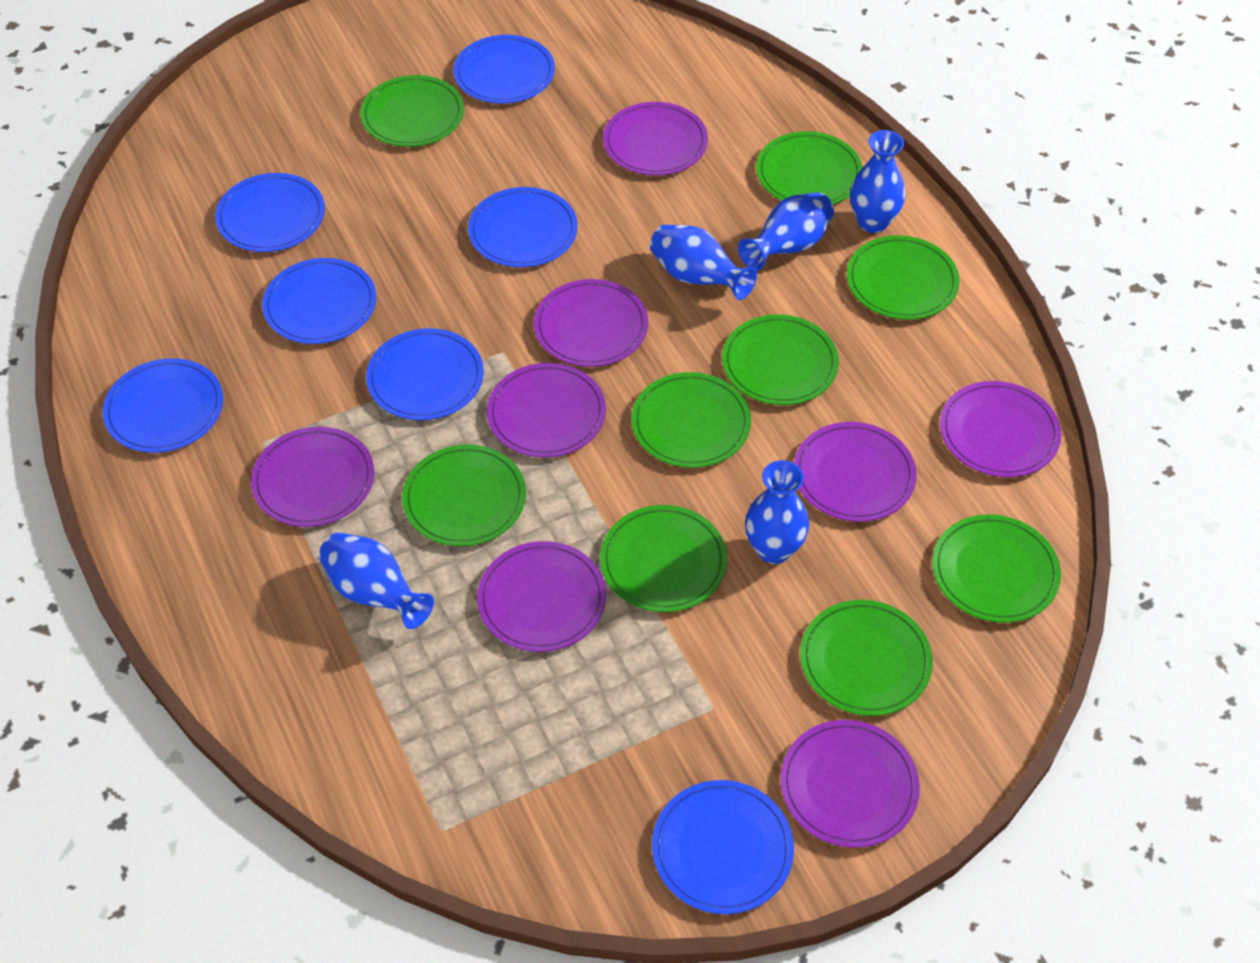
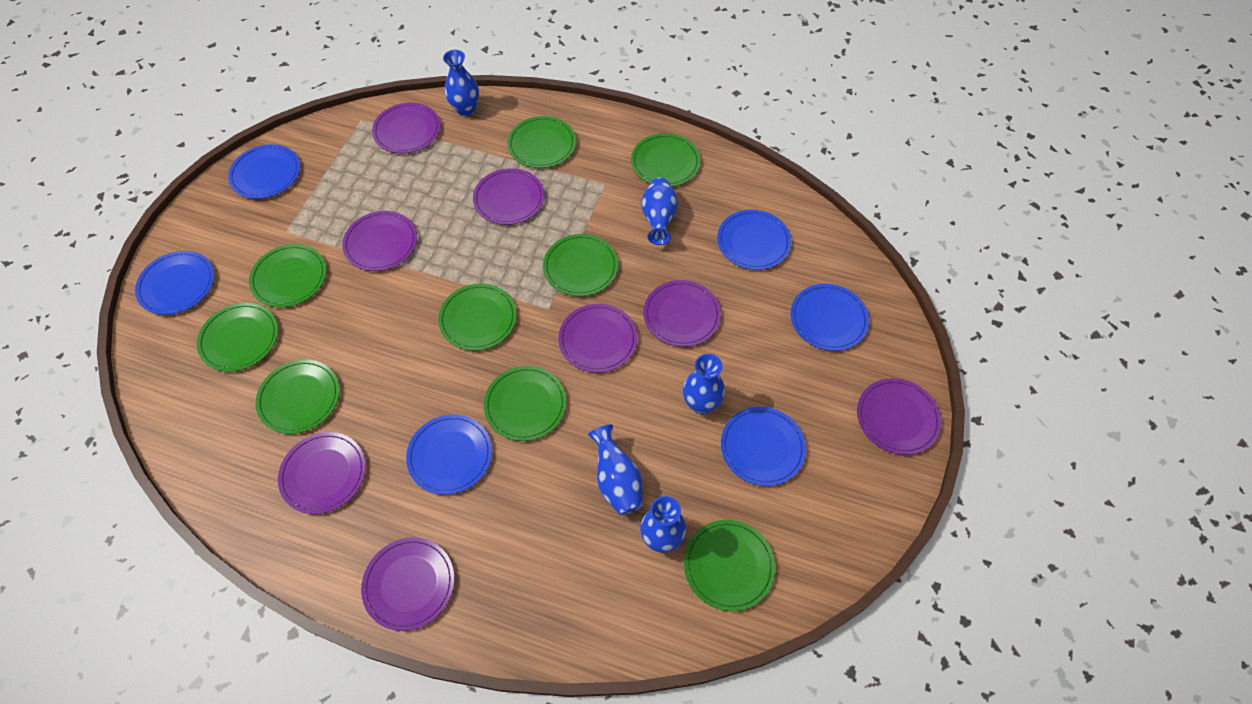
blue plate: [103,358,223,453] [215,173,325,252] [262,258,376,344] [366,328,484,420] [454,35,555,104] [468,187,578,267] [652,780,794,914] = 7 -> [135,251,214,315] [228,144,300,199] [406,414,492,495] [717,210,791,270] [721,407,806,486] [791,284,869,351] = 6

